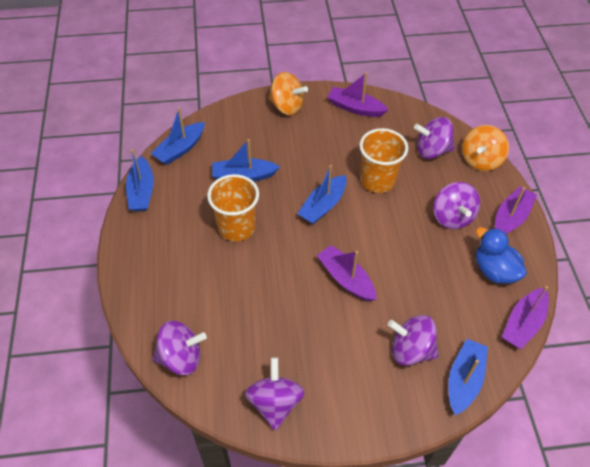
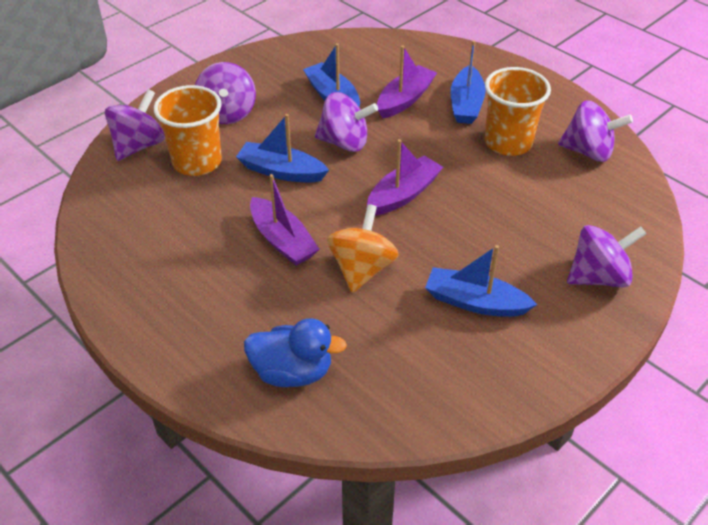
blue boat: [126,149,154,211] [151,108,205,165] [212,139,280,181] [297,165,347,224] [448,339,488,415] = 5 -> [236,114,329,182] [303,43,360,106] [425,245,537,317] [451,40,486,124] = 4
orange spinning top: [269,72,308,115] [462,125,509,171] = 2 -> [327,204,399,293] = 1
purple boat: [317,245,376,301] [327,72,388,117] [495,186,537,234] [502,286,549,349] = 4 -> [250,174,319,265] [367,139,443,216] [377,45,437,119] = 3

